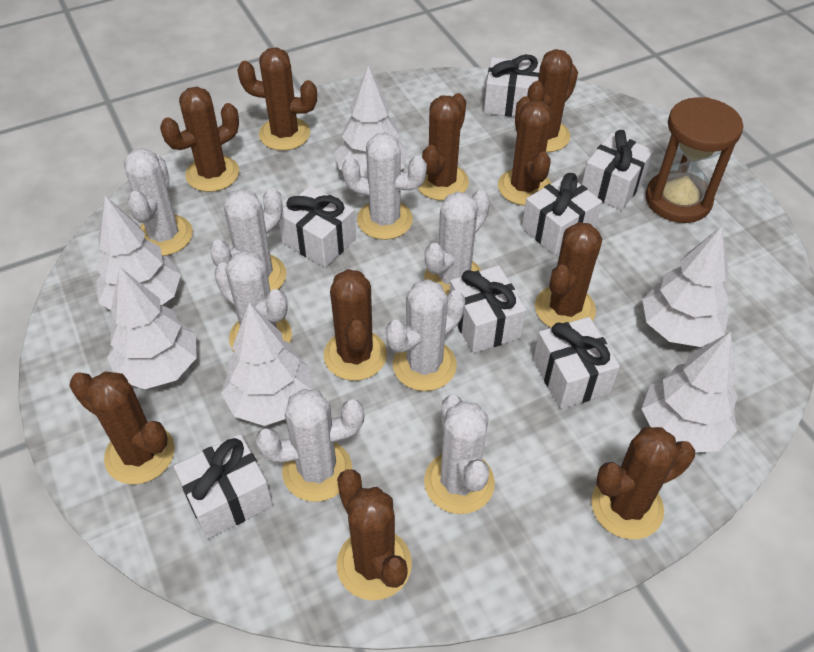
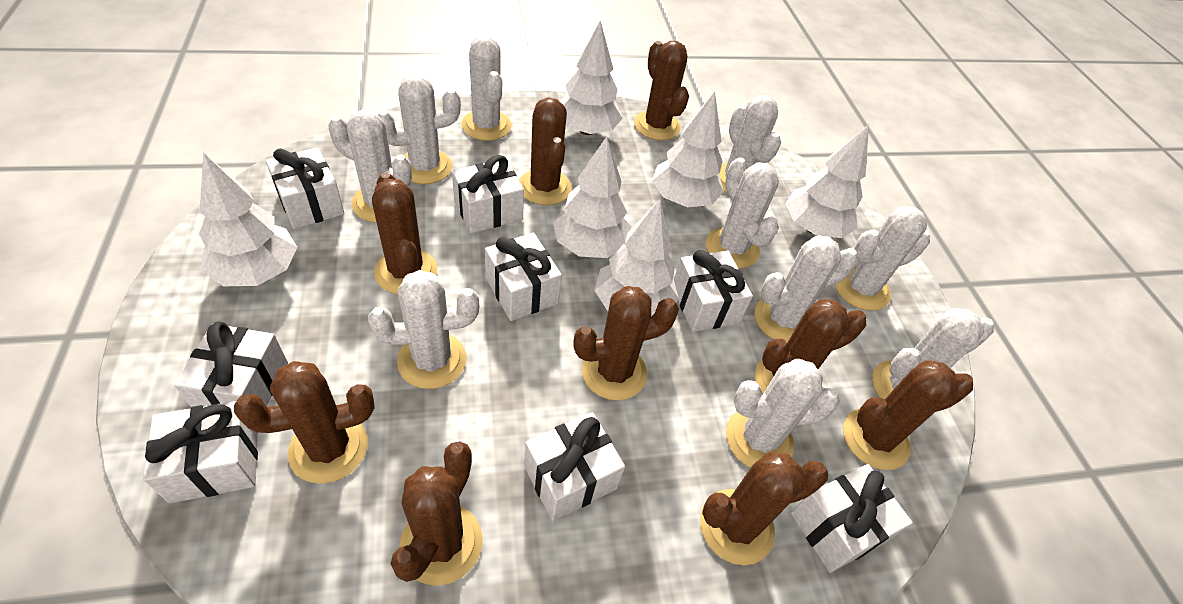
brown cactus: [69,371,175,485] [160,87,239,192] [237,48,317,151] [324,269,387,381] [337,469,412,600] [417,93,469,201] [498,96,552,206] [527,49,578,152] [535,222,602,328] [591,427,695,539] = 10 -> [234,361,375,484] [372,172,438,295] [391,441,483,585] [519,98,572,205] [574,286,679,401] [634,41,689,140] [700,451,828,565] [755,299,867,393] [843,360,973,470] = 9
brown hourglass: [645,97,743,223] = 1 -> none = 0
white cactus: [124,148,193,256] [210,188,287,291] [214,250,292,352] [256,389,364,502] [342,133,427,240] [386,279,465,391] [424,190,490,295] [424,395,495,514] = 8 -> [328,110,412,223] [368,270,479,389] [378,75,461,184] [461,36,512,141] [705,157,779,269] [719,95,781,193] [726,359,840,468] [754,235,858,343] [835,206,930,311] [872,308,994,400] = 10
white gift: [174,434,273,539] [279,186,356,268] [449,265,526,353] [484,54,541,117] [522,173,602,256] [533,317,620,409] [582,130,654,210] = 7 -> [143,401,258,503] [174,321,288,407] [266,147,344,229] [452,155,524,233] [485,233,562,321] [524,412,625,521] [674,250,753,332] [791,464,913,573] = 8

